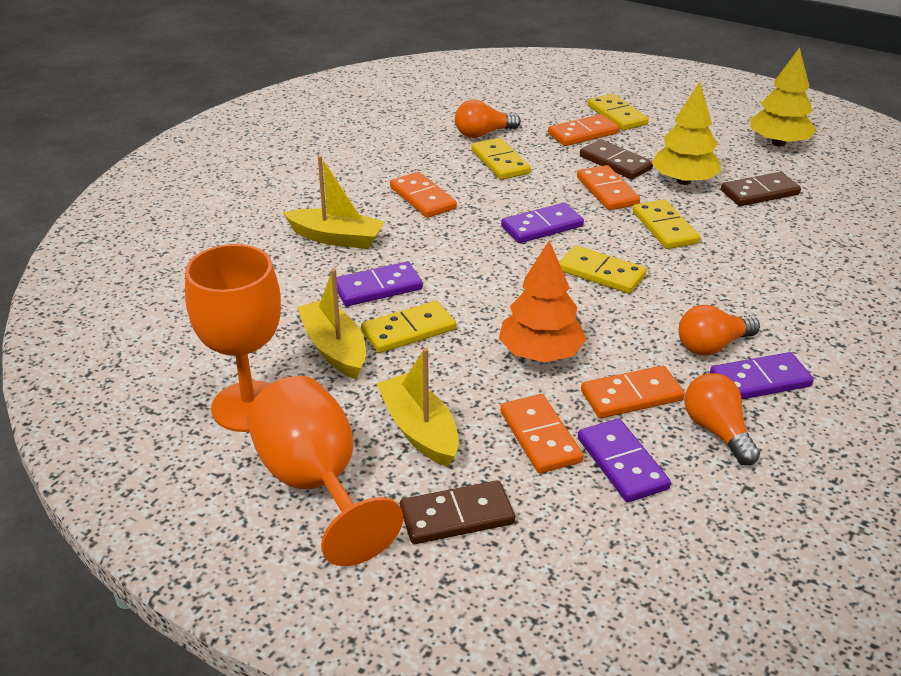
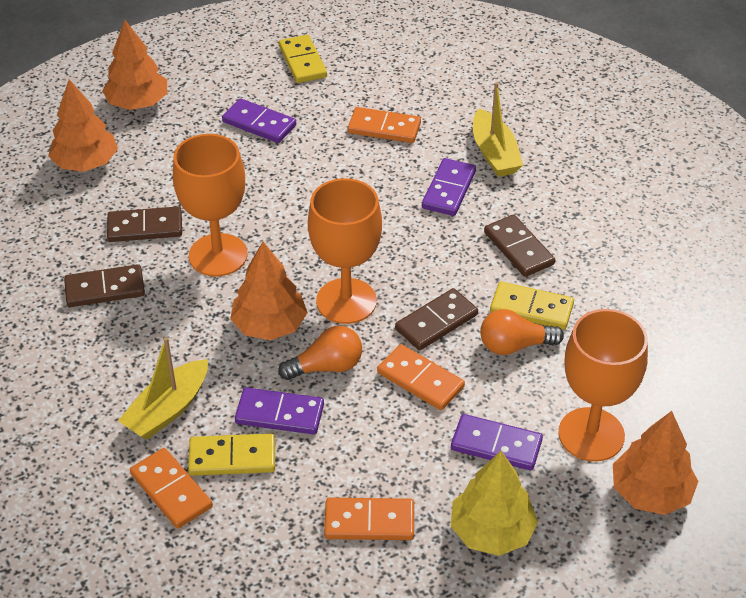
brown domino: [400,480,515,544] [580,139,653,179] [721,172,801,206] = 3 -> [64,264,145,307] [107,206,182,242] [395,288,478,350] [484,215,555,277] = 4
orange domino: [390,172,457,218] [500,394,583,473] [548,114,619,146] [577,165,640,210] [581,366,685,418] = 5 -> [130,448,213,529] [324,498,414,540] [348,107,421,143] [377,344,465,410] = 4
orange goblet: [185,244,281,432] [247,376,403,566] = 2 -> [173,134,247,277] [308,178,382,324] [558,309,648,462] = 3
orange light bulb: [455,100,521,138] [679,305,760,356] [684,373,760,466] = 3 -> [278,326,362,380] [480,309,564,355] = 2
orange tree: [499,240,587,362] = 1 -> [48,79,118,172] [102,20,167,110] [230,242,308,340] [613,411,698,515] = 4
yellow boat: [283,156,385,249] [297,269,366,380] [376,348,459,467] = 3 -> [118,337,208,439] [473,82,523,177] = 2
yellow domino: [361,301,456,353] [471,138,531,180] [559,245,647,294] [588,94,649,130] [633,200,700,249] = 5 -> [188,433,275,476] [279,35,327,83] [490,282,574,330] = 3
yellow tree: [651,82,721,185] [751,47,816,146] = 2 -> [451,451,538,556] = 1

